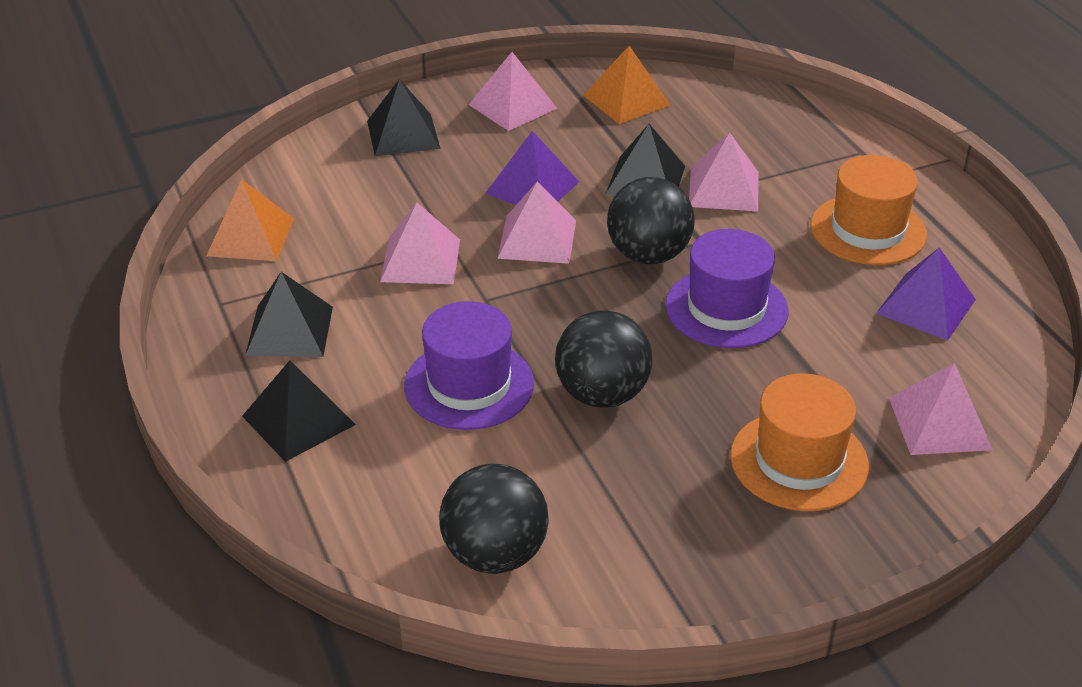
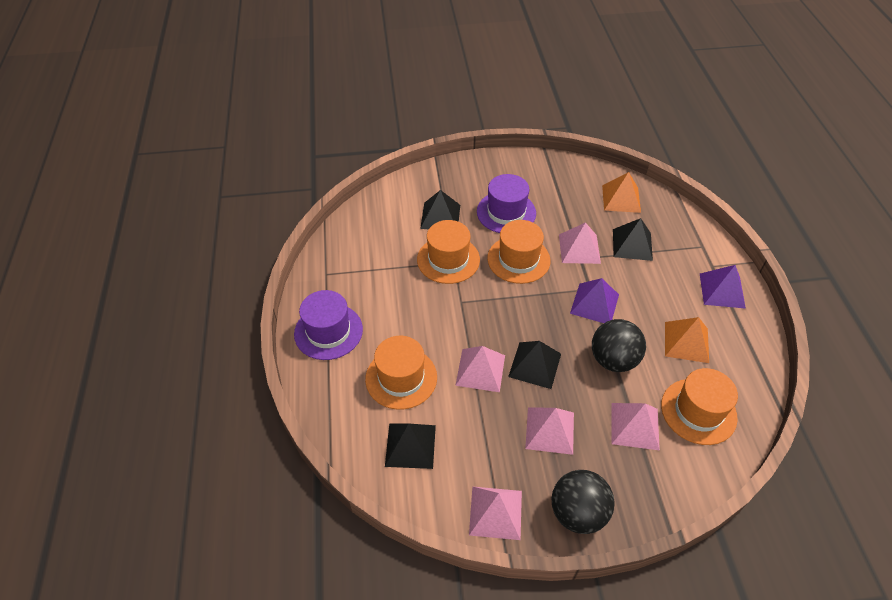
black ball: [439,463,549,574] [555,310,652,408] [607,177,695,264] = 3 -> [552,470,615,534] [592,319,646,372] = 2
orange hat: [730,373,869,511] [810,155,927,265] = 2 -> [365,336,437,410] [417,220,480,284] [487,220,550,284] [661,368,738,445] = 4

